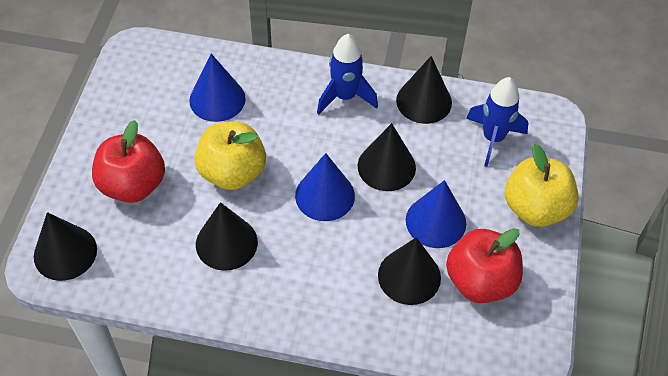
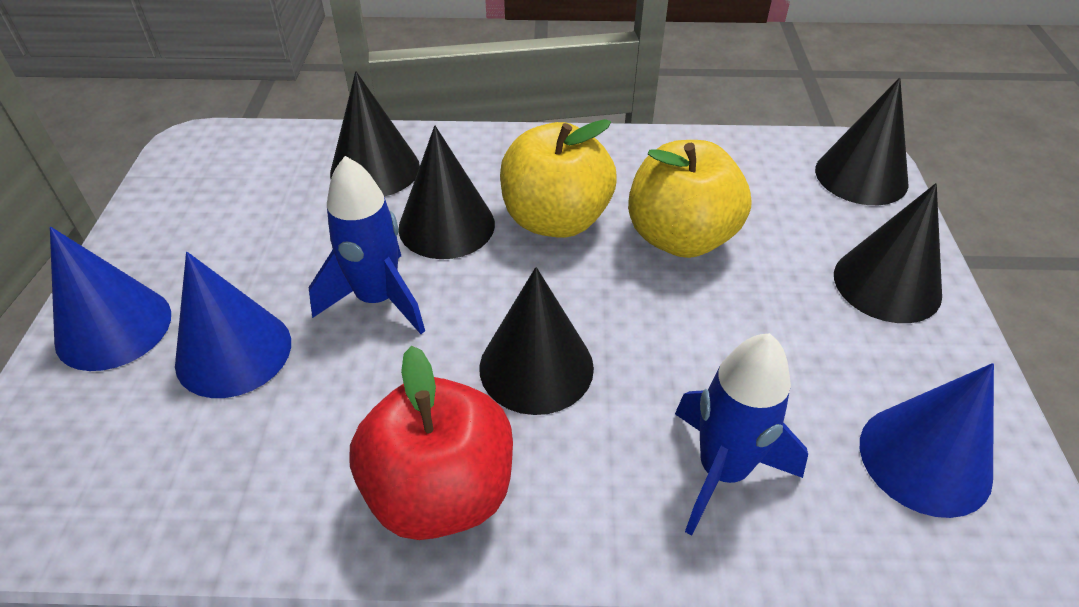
red apple: [92,120,165,203] [446,228,523,303] = 2 -> [349,346,513,540] = 1

